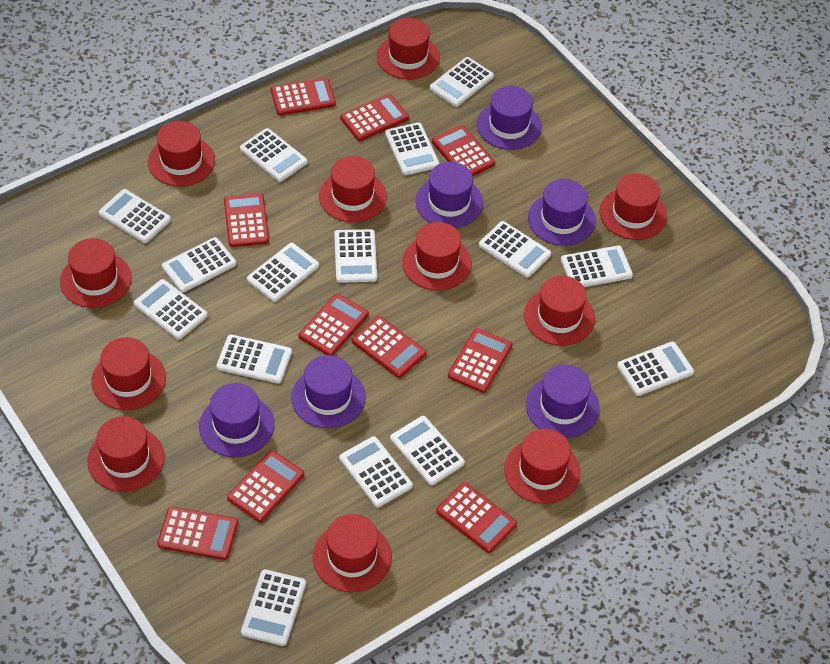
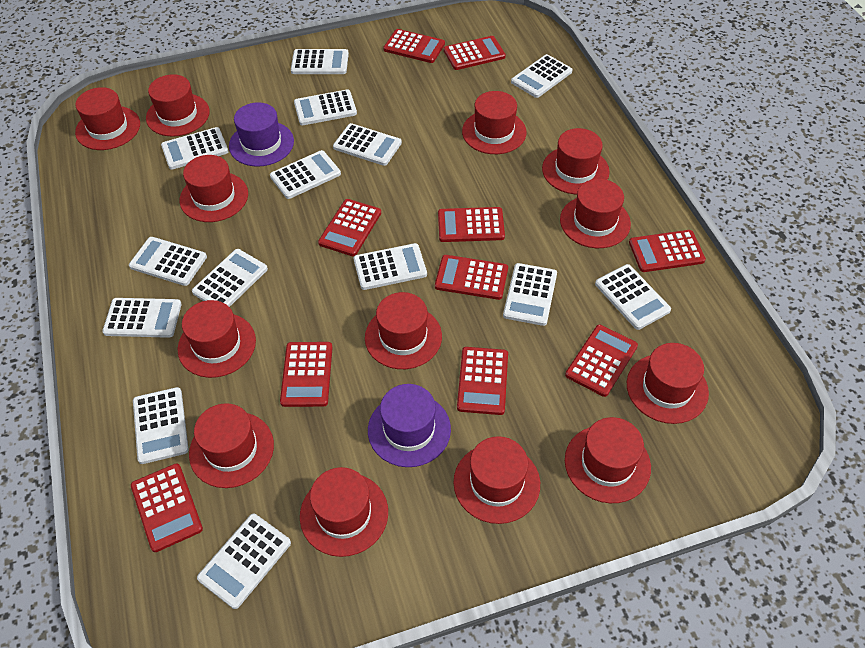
purple hat: [199,383,274,457] [291,355,366,429] [416,162,483,228] [477,86,542,150] [526,365,600,438] [528,179,596,246] = 6 -> [229,102,294,167] [368,384,451,467] = 2
red hat: [60,238,132,308] [87,416,165,492] [91,337,166,410] [148,121,215,186] [313,514,392,592] [319,156,387,222] [377,18,440,80] [402,222,472,290] [504,429,580,504] [524,276,595,346] [599,173,667,240] = 11 -> [75,87,140,150] [146,74,210,137] [178,300,256,378] [180,155,248,222] [189,403,274,488] [300,467,388,557] [365,292,442,369] [453,436,540,524] [462,91,527,154] [542,128,610,194] [560,179,631,248] [565,417,651,503] [627,343,709,424] = 13
white calculator: [99,189,171,243] [134,279,208,339] [162,237,236,293] [216,334,292,384] [240,128,308,182] [241,569,306,646] [247,243,319,302] [334,229,377,283] [339,436,413,507] [385,122,440,175] [390,416,465,485] [430,57,494,107] [479,221,551,278] [561,245,633,287] [617,342,694,396] = 15 -> [102,298,182,338] [129,237,207,286] [133,387,189,464] [161,127,229,170] [192,249,268,307] [197,514,291,609] [270,150,341,199] [291,49,349,74] [294,89,357,125] [333,123,402,166] [353,243,427,290] [503,263,557,326] [511,54,573,98] [595,264,671,330] = 14

